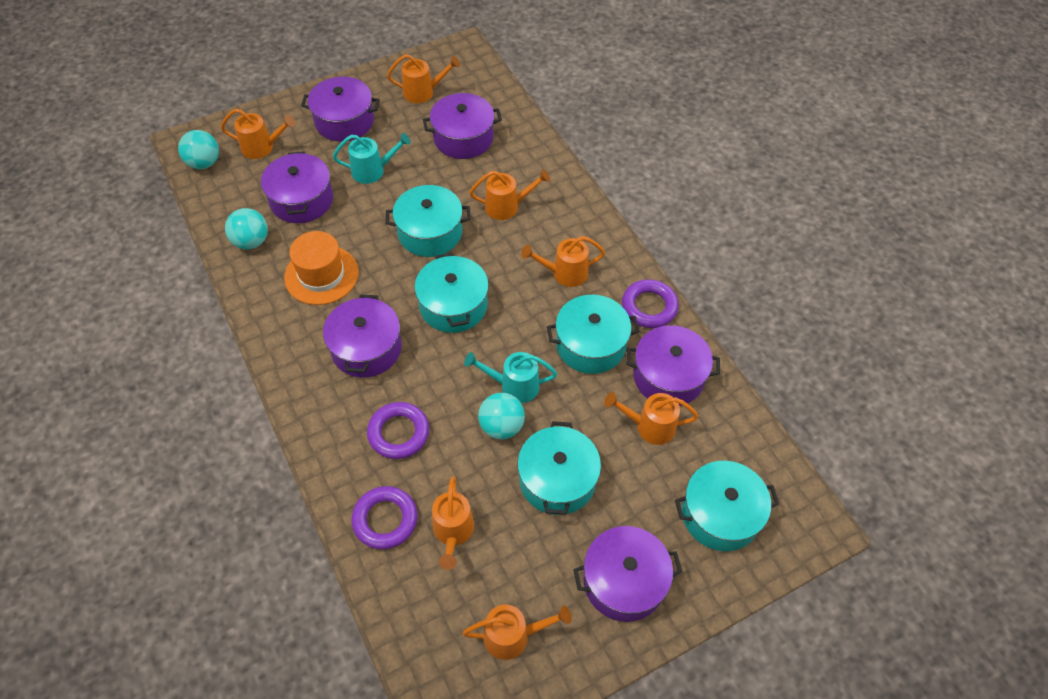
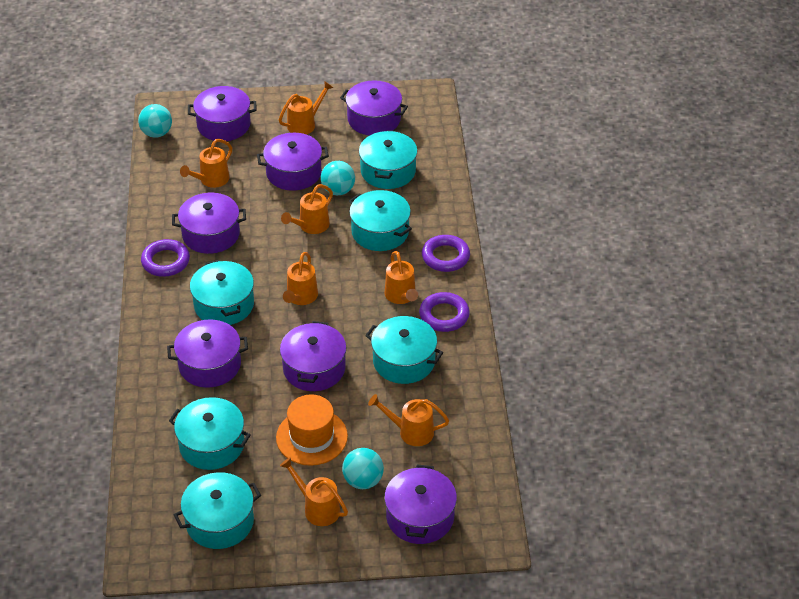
purple pot: [261,151,333,223] [301,77,380,142] [323,295,402,378] [423,93,502,159] [573,526,682,622] [626,325,720,406] = 6 -> [167,320,248,388] [172,193,246,254] [188,86,257,141] [257,133,329,191] [280,321,346,391] [340,80,408,136] [384,465,457,544] = 7
turquoise pot: [386,185,470,257] [414,253,489,333] [518,421,601,515] [547,295,640,374] [675,461,779,551] = 5 -> [169,397,251,470] [174,472,261,549] [190,260,254,325] [349,190,412,251] [359,130,417,189] [365,316,443,384] = 6
turquoise watering can: [333,133,411,184] [464,352,557,403] = 2 -> none = 0

